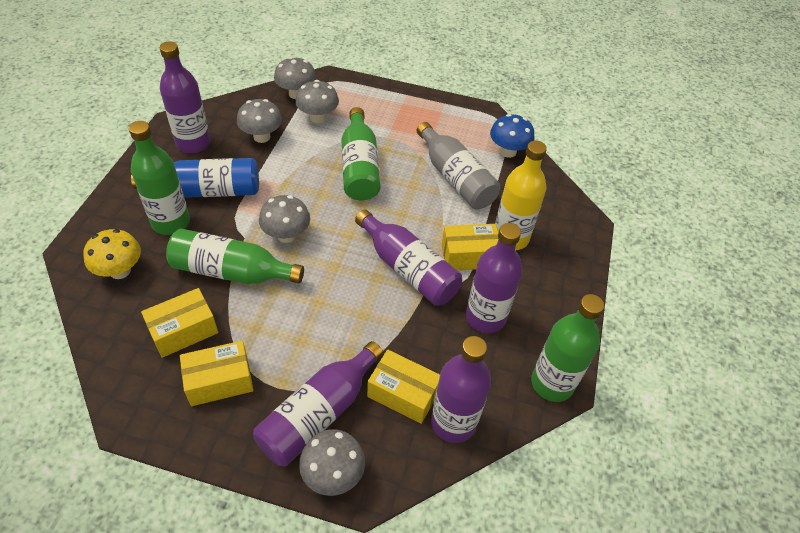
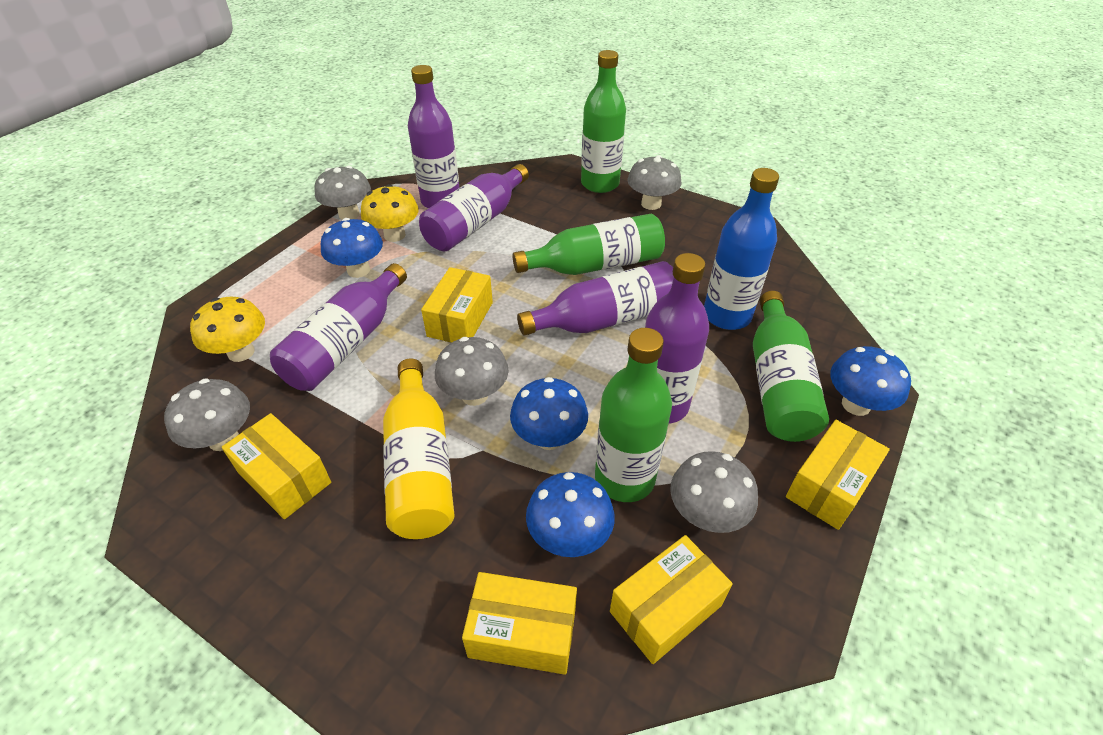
blue mushroom: [490,114,534,158] = 1 -> [321,218,383,278] [510,377,588,450] [526,472,615,557] [830,346,911,416] = 4
grey bottle: [417,122,500,209] = 1 -> none = 0
yellow box: [141,288,218,358] [180,341,254,406] [367,350,440,424] [442,224,498,270] = 4 -> [222,413,331,519] [421,267,493,342] [462,572,577,675] [610,535,733,664] [786,420,890,530] = 5
yellow mushroom: [83,229,141,279] = 1 -> [190,297,265,362] [361,184,419,242] = 2

